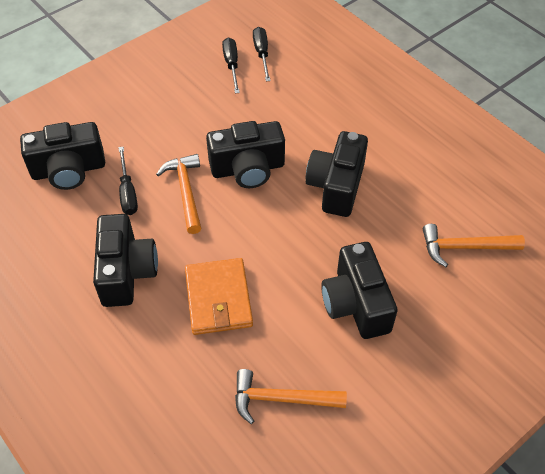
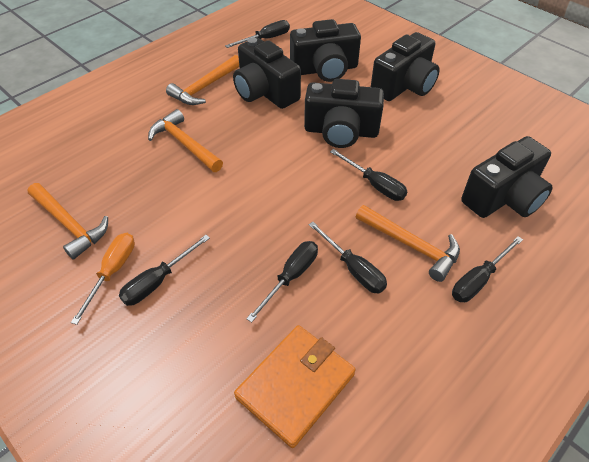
black screwdriver: [118,147,138,215] [222,38,240,94] [253,27,271,81] = 3 -> [119,235,210,306] [225,20,290,48] [246,241,318,322] [308,222,387,293] [330,149,407,201] [452,236,523,302] = 6
orange hammer: [156,154,202,234] [235,369,347,424] [423,224,525,267] = 3 -> [27,183,108,260] [148,109,223,172] [166,55,239,105] [356,205,460,282] = 4
orange screwdriver: none = 0 -> [71,233,135,325] = 1

